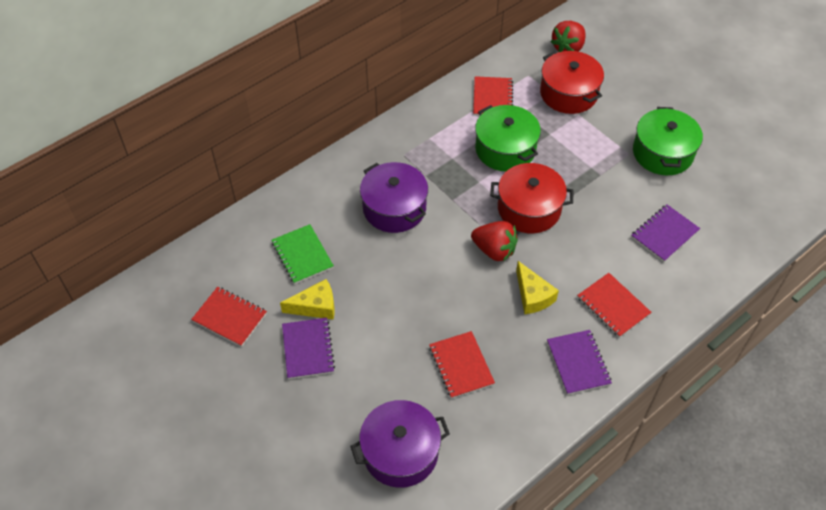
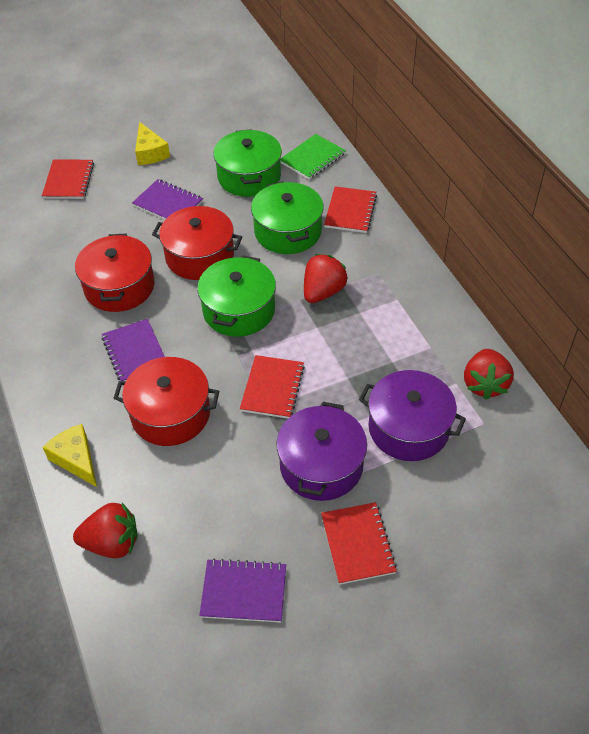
green pot: [475,105,541,171] [633,107,703,175] = 2 -> [197,255,276,337] [213,129,282,197] [251,181,324,254] = 3
red pot: [490,163,574,233] [540,51,604,114] = 2 -> [75,234,155,312] [113,357,219,446] [152,206,242,280] = 3
red strawberry: [471,221,518,261] [551,21,586,52] = 2 -> [73,503,138,558] [304,254,348,303] [464,349,514,400] = 3

